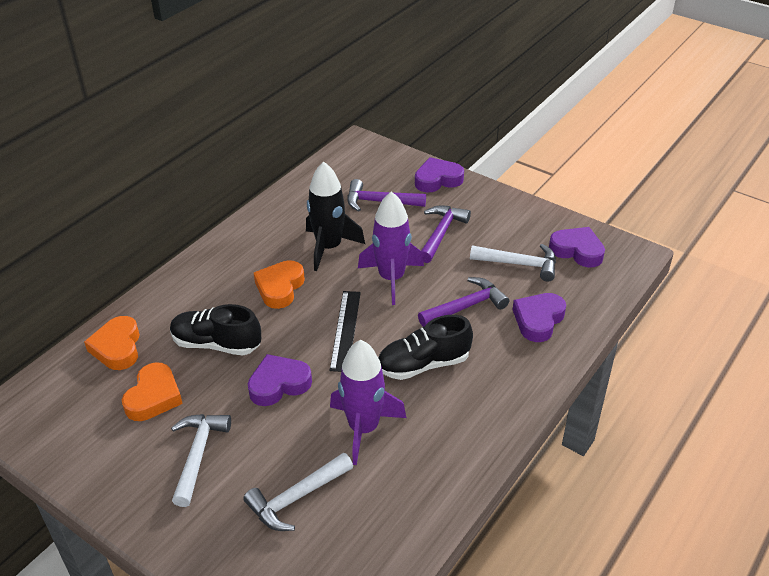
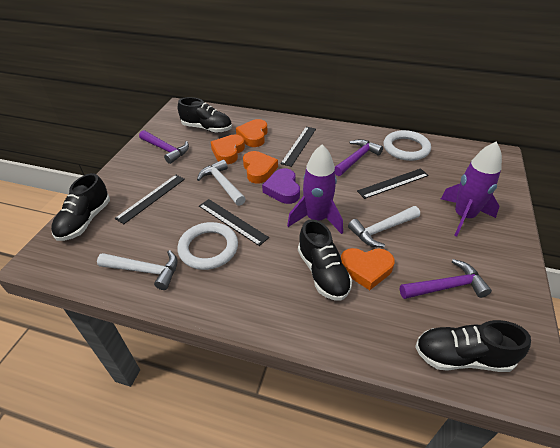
black rocket: [306,162,365,271] = 1 -> none = 0
black ruler: [330,291,361,372] = 1 -> [115,175,185,224] [199,199,269,246] [280,127,316,167] [357,168,429,199] = 4
black shoe: [170,304,261,355] [378,315,473,380] = 2 -> [51,173,110,241] [178,97,232,133] [298,219,352,301] [415,320,531,372] = 4
orange heart: [84,316,140,370] [122,362,183,421] [254,260,305,309] = 3 -> [211,135,245,164] [236,119,268,147] [243,151,278,184] [341,248,395,290] = 4
purple heart: [248,354,312,406] [415,157,464,193] [513,293,566,342] [549,227,605,268] = 4 -> [262,168,300,204] = 1
white ring: none = 0 -> [177,222,238,270] [383,130,431,161] = 2

